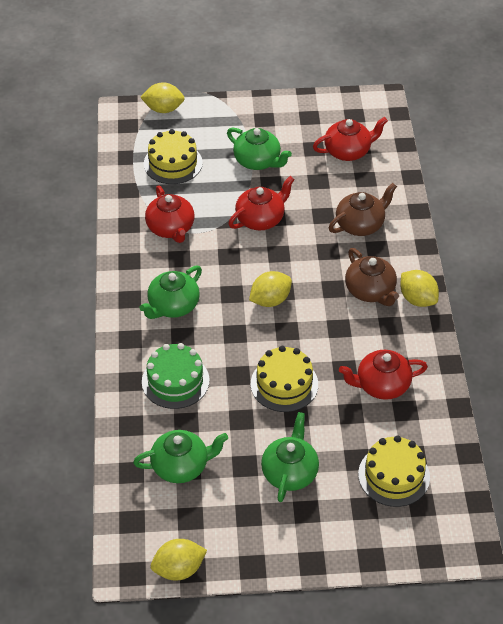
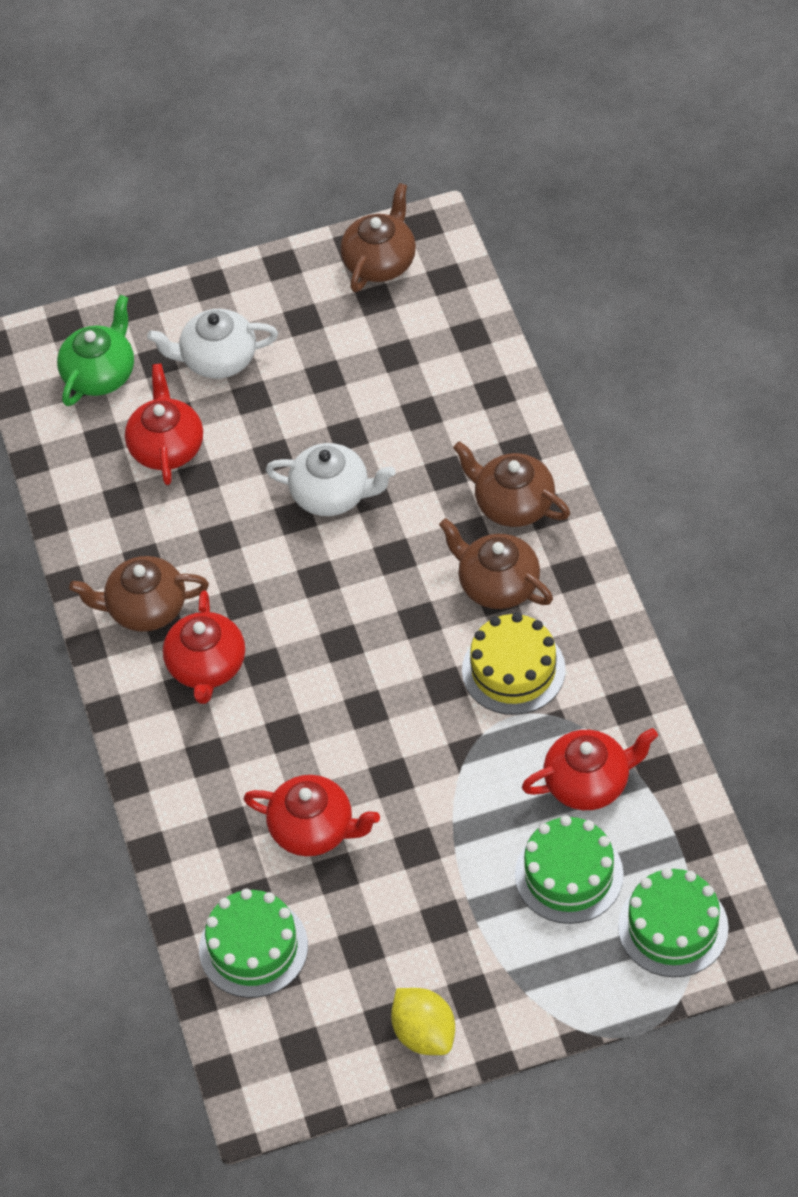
brown teapot: [329,183,397,236] [345,248,399,306] = 2 -> [69,556,209,632] [340,183,416,292] [439,518,553,609] [453,441,570,527] = 4
green cake: [142,343,210,409] = 1 -> [199,889,308,998] [515,815,624,924] [618,868,729,977] = 3
green teapot: [133,430,228,483] [139,266,202,319] [227,128,292,170] [261,412,319,502] = 4 -> [57,295,134,406] = 1
white teapot: none = 0 -> [147,309,278,379] [266,443,396,516] = 2
yellow cake: [144,129,203,184] [251,346,318,412] [358,435,430,507] = 3 -> [462,612,566,715] = 1
yellow lemon: [140,82,185,113] [151,539,207,581] [249,271,292,307] [400,270,439,307] = 4 -> [391,988,455,1055] = 1

